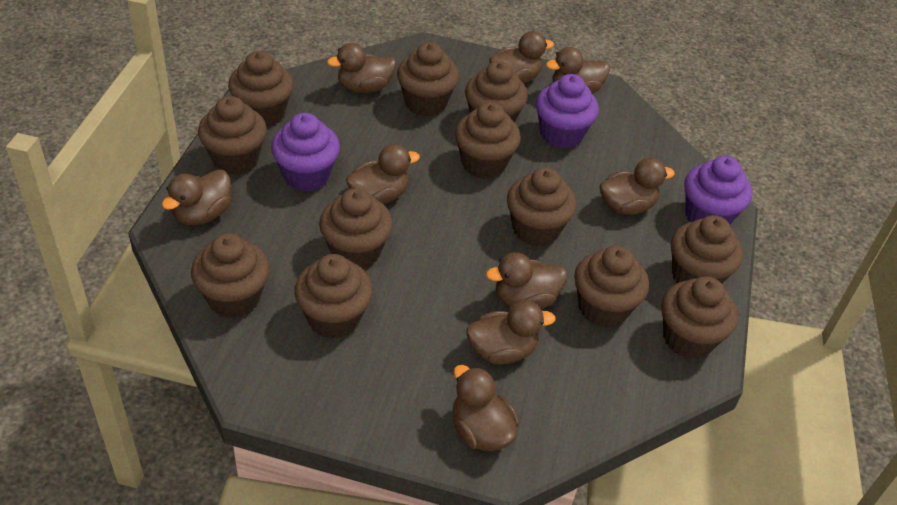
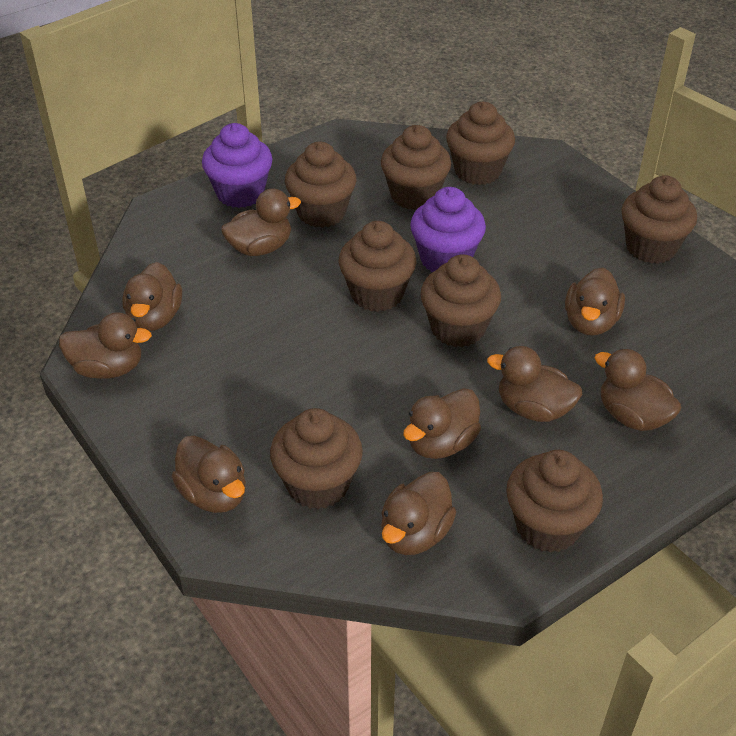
brown cupcake: [191,233,270,318] [198,96,267,175] [228,51,294,127] [294,254,373,339] [319,188,393,269] [397,42,459,117] [455,102,521,179] [465,61,528,123] [507,167,576,247] [574,245,649,328] [661,276,738,359] [671,215,743,284] = 12 -> [270,408,363,509] [285,142,356,228] [339,221,416,312] [381,125,451,210] [420,254,501,347] [446,102,515,185] [506,450,603,553] [621,175,697,264] = 8
purple cupcake: [271,113,340,192] [536,74,599,149] [684,156,752,224] = 3 -> [202,123,273,208] [410,187,486,272] = 2

